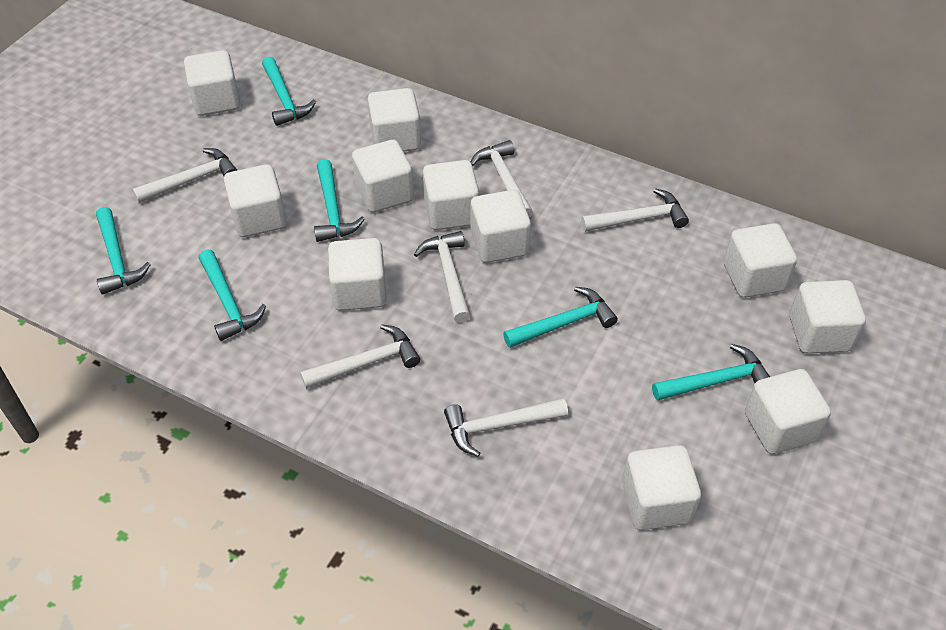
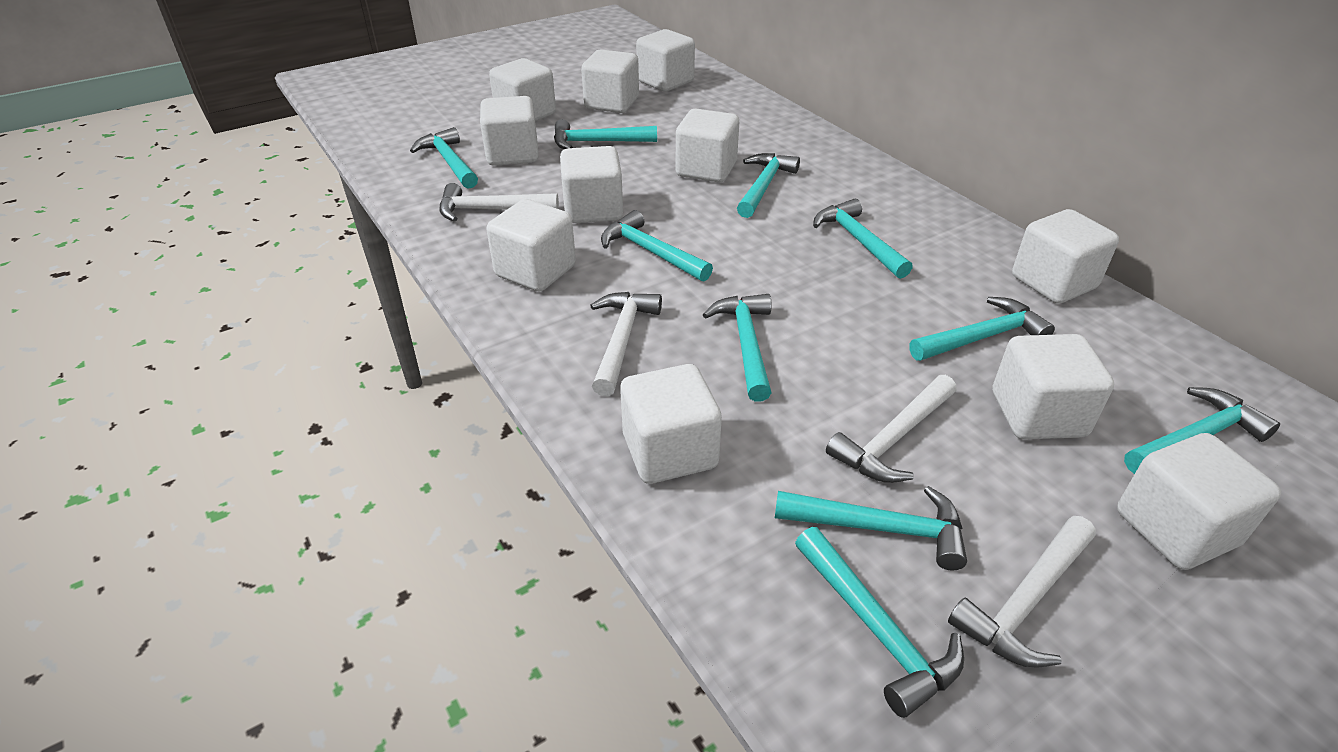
turquoise hammer: [96,207,151,294] [199,249,266,341] [262,57,316,126] [314,159,365,242] [503,287,618,348] [652,344,770,401] = 6 -> [410,127,478,189] [554,119,657,149] [601,210,713,281] [703,294,772,402] [737,153,800,218] [775,486,967,570] [795,527,964,718] [813,199,913,279] [909,297,1055,361] [1124,387,1280,474] = 10
white hammer: [133,148,237,203] [300,324,420,389] [414,231,470,323] [444,398,568,457] [471,140,533,217] [581,188,689,232] = 6 -> [440,183,559,222] [590,292,662,396] [826,375,957,483] [948,516,1096,668] = 4

